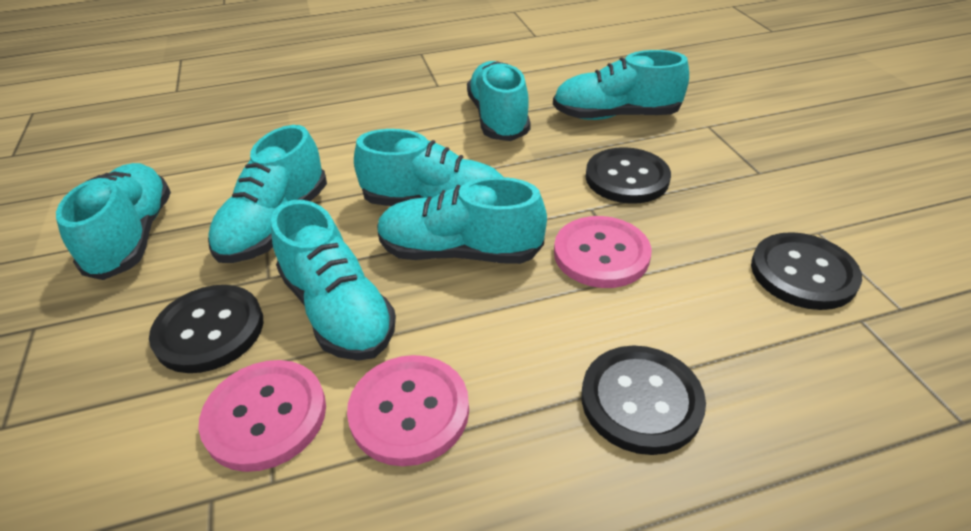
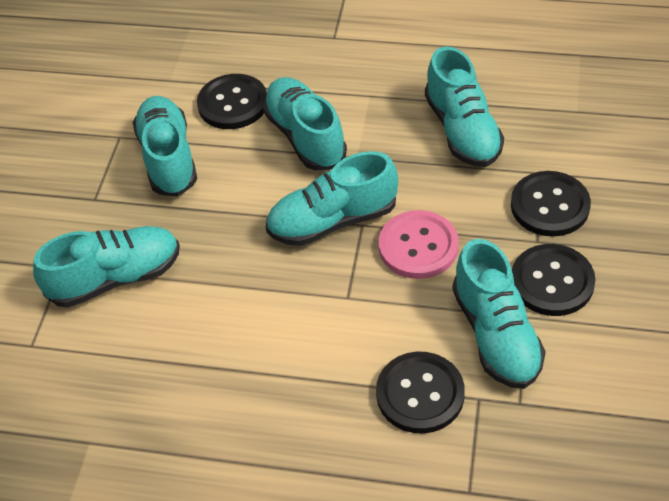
pink button: [198,360,326,472] [347,355,469,466] [554,216,652,288] = 3 -> [379,210,459,279] = 1
turquoise shoe: [56,163,171,280] [208,125,327,263] [271,200,396,361] [354,129,503,206] [377,177,547,264] [467,61,531,141] [553,50,689,120] = 7 -> [33,226,180,308] [133,96,197,196] [263,77,347,170] [266,151,398,246] [425,46,504,167] [452,239,546,389] = 6

